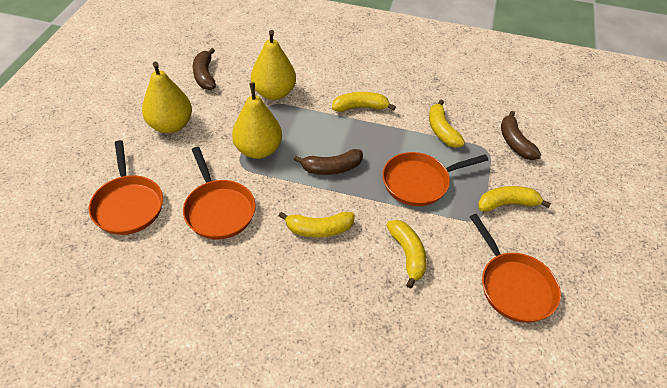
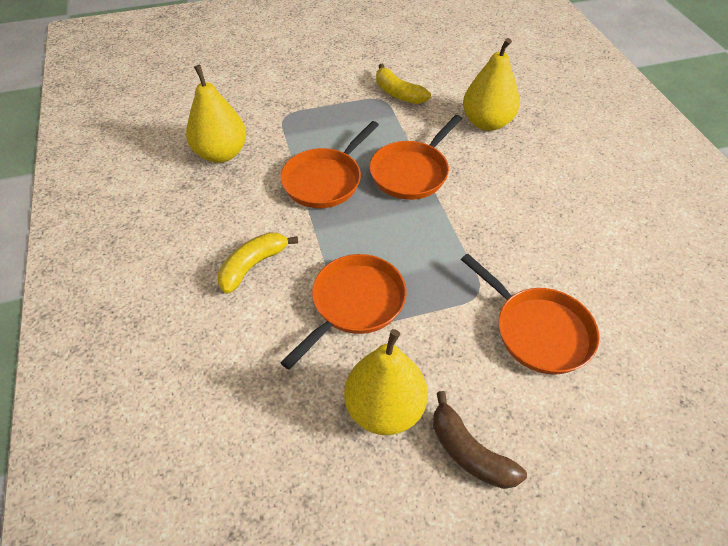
brown banana: [193,48,216,90] [294,149,363,175] [501,111,541,160] = 3 -> [433,391,527,489] = 1
yellow banana: [279,212,355,237] [332,92,396,112] [387,220,427,289] [429,100,465,148] [478,186,551,212] = 5 -> [218,232,298,294] [376,64,431,104] = 2

